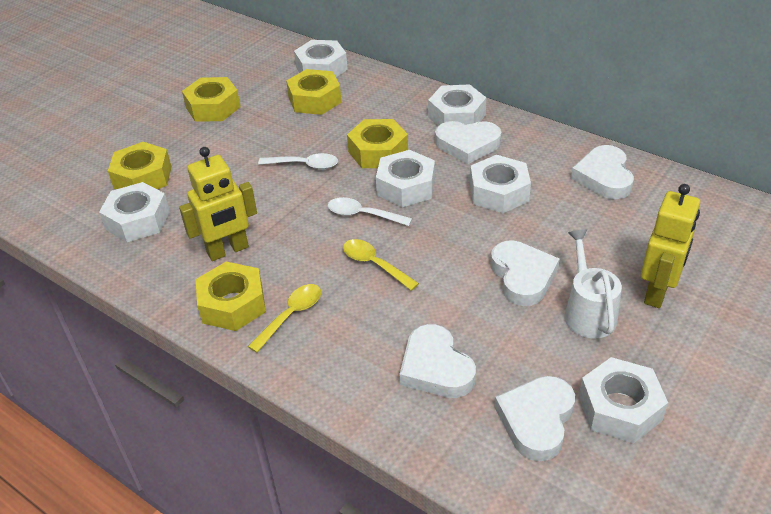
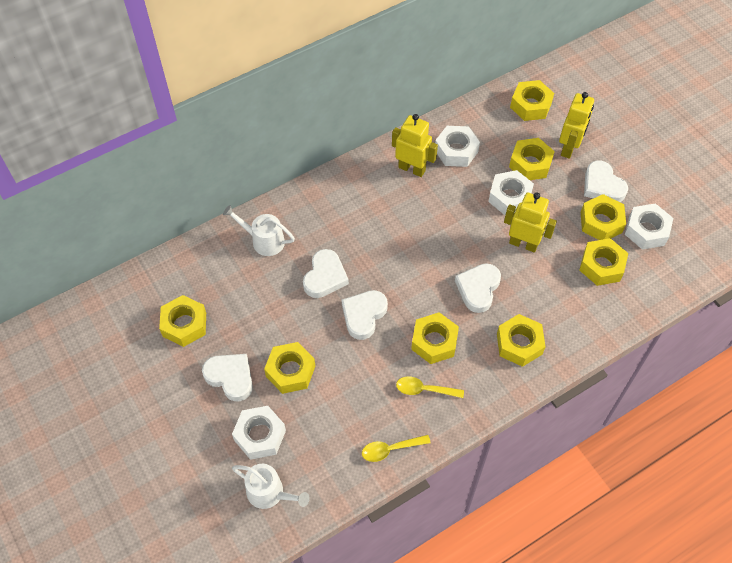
white nut: [99,182,170,242] [294,40,348,77] [376,150,435,207] [428,84,486,126] [470,155,531,213] [579,357,668,443] = 6 -> [232,406,286,460] [435,126,480,167] [488,170,534,215] [625,203,673,249] = 4
white spoon: [258,153,338,169] [328,197,412,226] = 2 -> none = 0
white watering can: [565,229,622,339] = 1 -> [223,205,295,256] [232,464,310,509] = 2
yellow nut: [108,142,172,189] [182,77,241,122] [196,262,266,331] [286,69,342,115] [347,119,408,168] = 5 -> [159,295,206,347] [264,342,315,394] [411,312,459,364] [497,314,546,367] [509,138,555,180] [510,80,554,121] [579,238,628,286] [581,194,626,240] = 8
yellow robot: [179,147,257,261] [641,184,700,308] = 2 -> [392,114,438,177] [504,192,557,252] [559,92,594,159] = 3

